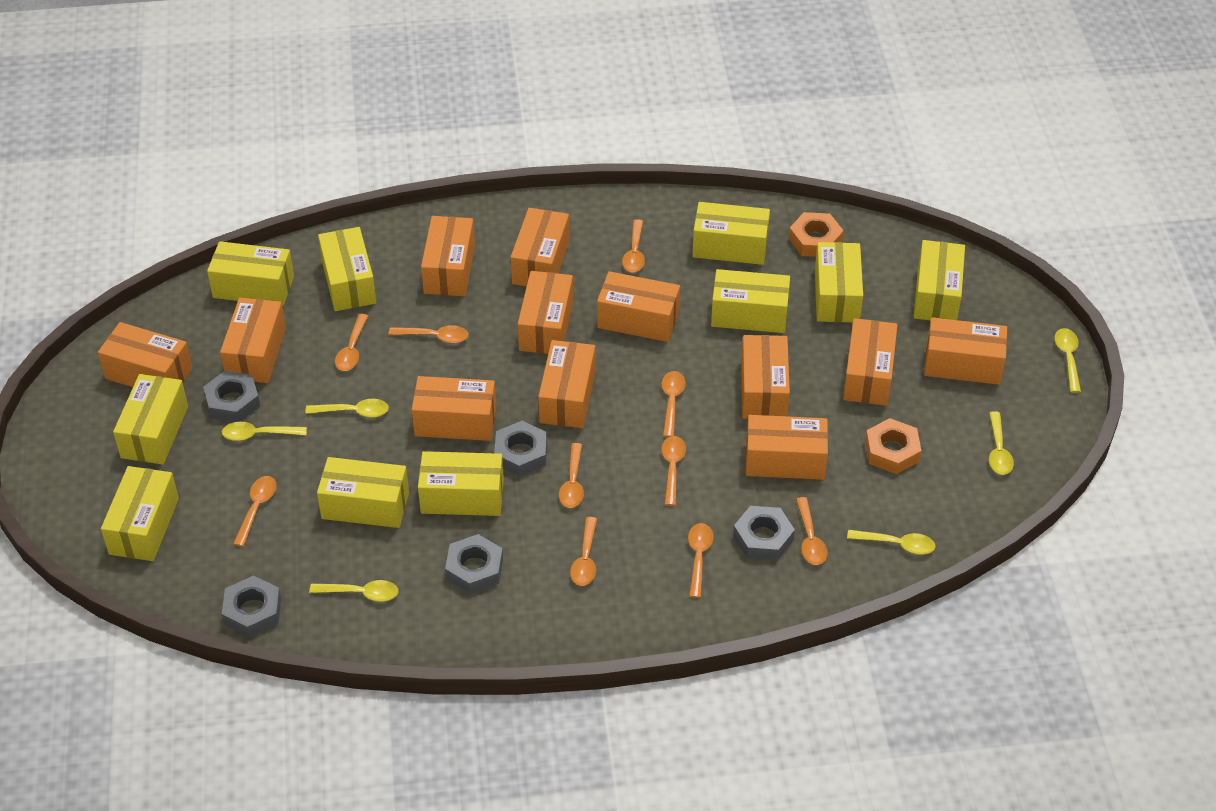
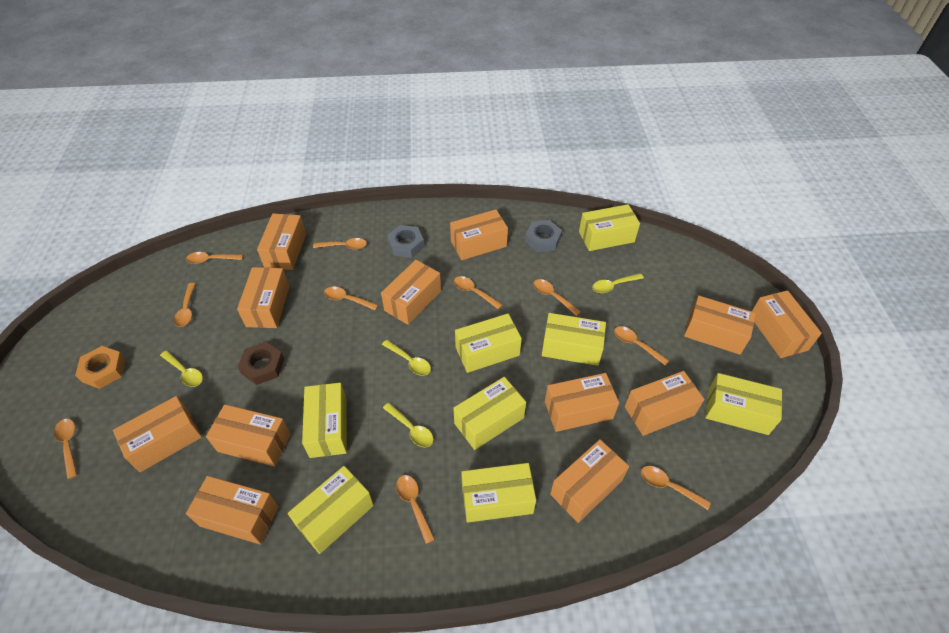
brown nut: none = 0 -> [238,342,284,385] = 1
grey nut: [203,371,260,422] [222,575,281,637] [445,534,503,594] [494,421,547,477] [733,506,795,560] = 5 -> [387,225,424,258] [525,220,562,252] = 2
orange nut: [789,212,844,257] [865,418,921,474] = 2 -> [75,346,125,389] = 1
yellow box: [101,466,179,561] [113,374,188,465] [207,241,294,306] [317,457,409,528] [318,227,376,311] [418,451,504,516] [692,202,770,265] [711,269,790,333] [815,242,863,323] [913,240,965,320] = 10 -> [288,466,374,554] [302,383,347,458] [453,377,526,450] [455,314,522,373] [461,463,536,523] [542,313,606,366] [579,204,640,251] [705,373,782,435] = 8
yellow spoon: [222,422,307,441] [305,399,389,418] [309,580,399,602] [847,530,936,555] [989,411,1014,475] [1055,328,1081,393] = 6 -> [160,350,203,387] [382,340,431,376] [383,403,434,447] [592,273,644,293] = 4

